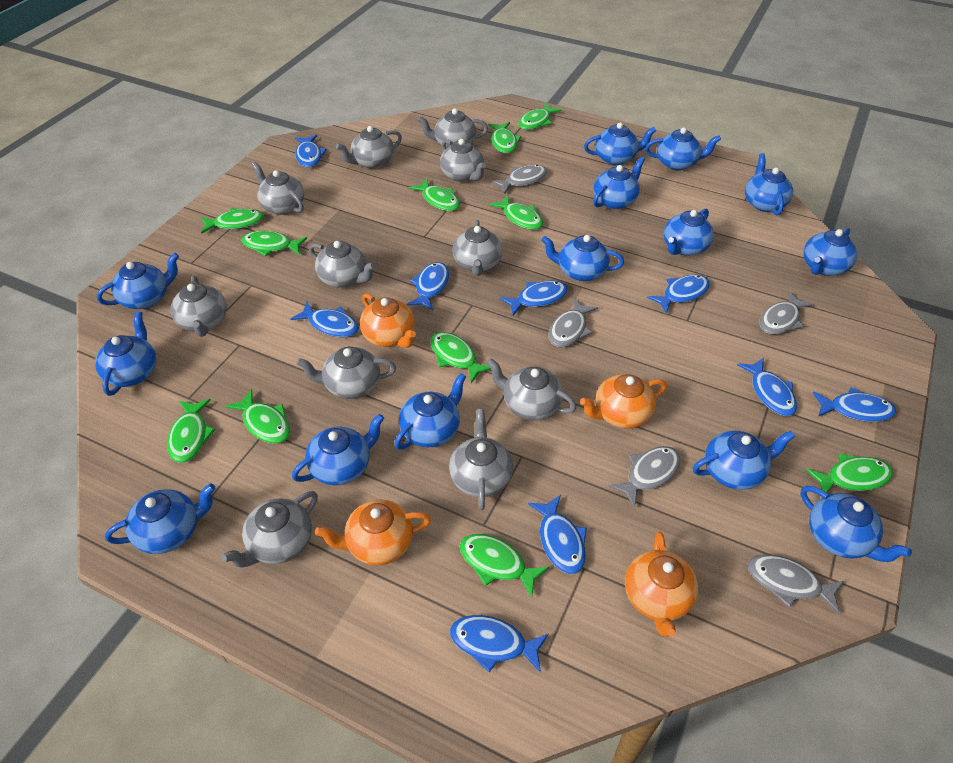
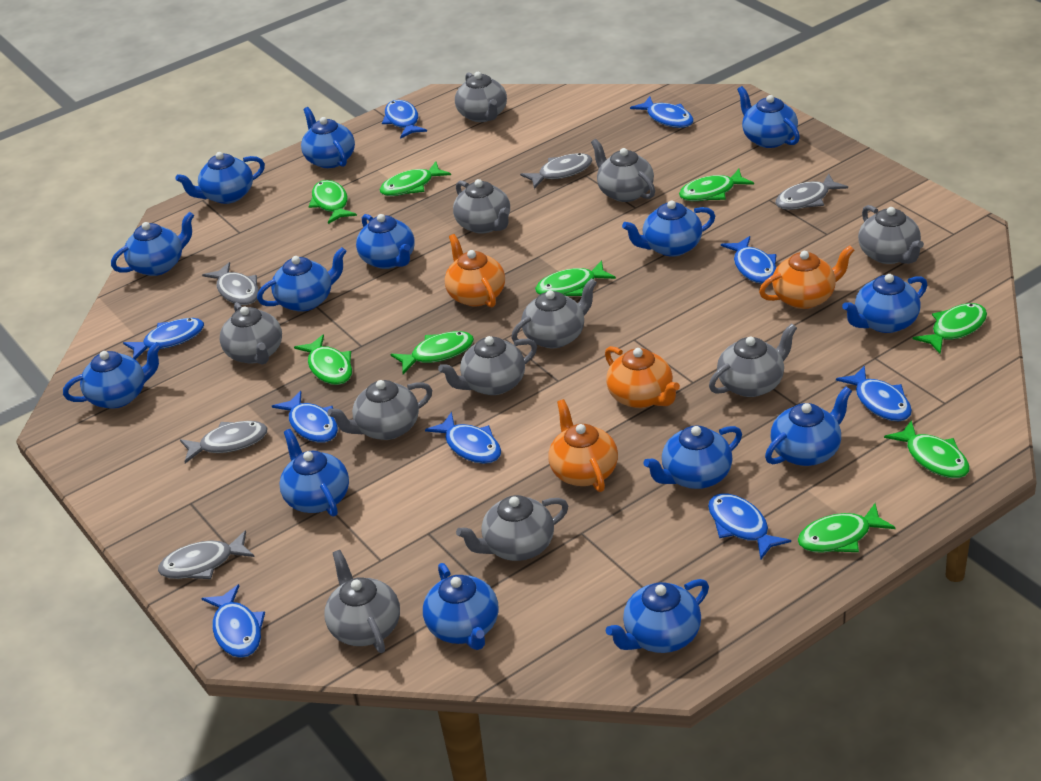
green fish: [167,399,215,463] [201,208,264,234] [226,389,290,444] [242,231,307,257] [409,179,460,211] [430,332,491,383] [460,534,549,598] [488,122,521,153] [489,195,543,230] [518,103,562,130] [806,453,893,493] = 11 -> [294,334,352,385] [309,180,357,224] [380,162,451,196] [391,331,474,374] [535,260,616,296] [679,169,754,201] [798,503,896,553] [884,420,970,478] [913,303,987,354] = 9

